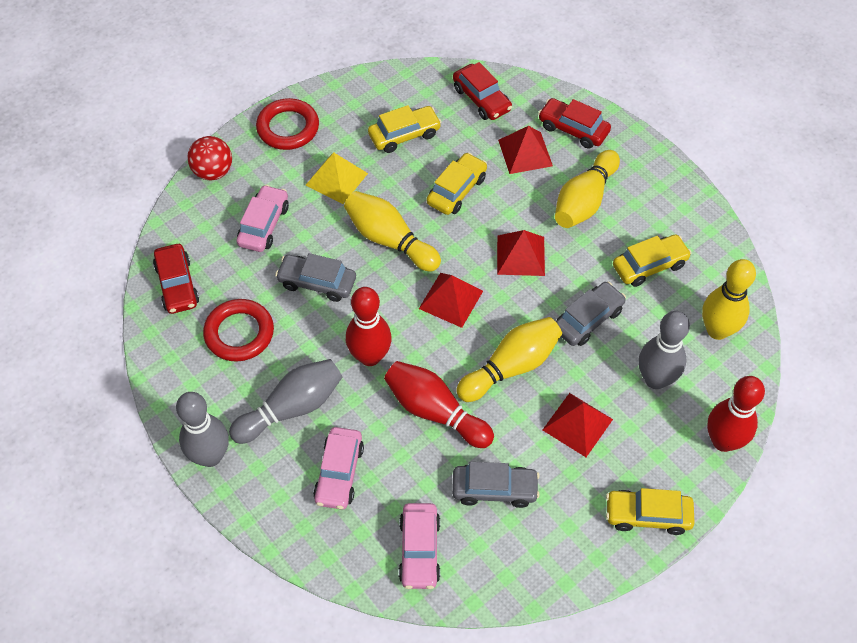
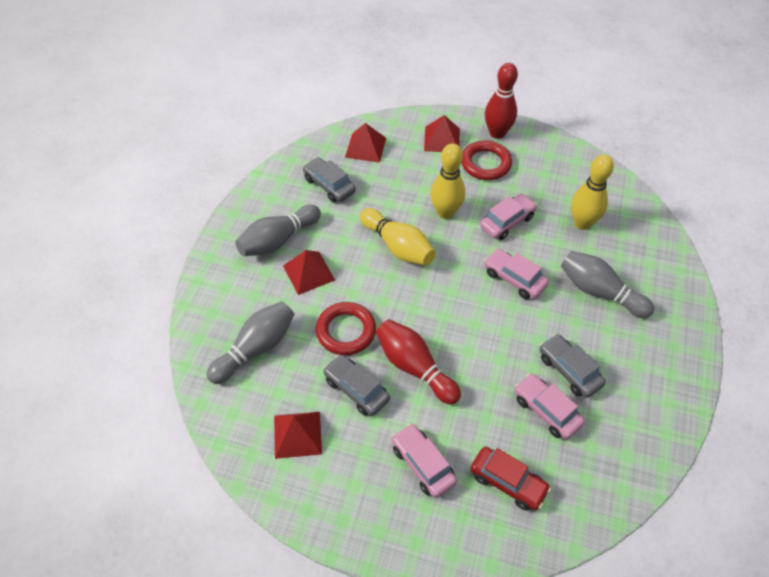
pink car: [236,185,289,252] [313,427,364,510] [399,503,440,589] = 3 -> [392,423,457,498] [480,194,537,240] [484,249,549,299] [514,373,585,440] = 4
red ball: [187,136,232,180] = 1 -> none = 0
red bowling pin: [346,287,392,366] [384,361,494,448] [707,376,765,452] = 3 -> [376,319,461,405] [485,63,518,139] = 2
red car: [153,244,199,314] [453,62,512,120] [538,98,611,148] = 3 -> [470,447,551,511] = 1
yellow bowling pin: [344,191,441,271] [456,317,562,402] [555,150,620,228] [702,259,756,340] = 4 -> [360,208,436,265] [430,143,465,219] [571,155,614,230] = 3
yellow car: [368,105,442,153] [427,152,487,215] [606,488,695,535] [613,234,692,287] = 4 -> none = 0
yellow pyramid: [306,153,368,204] = 1 -> none = 0

